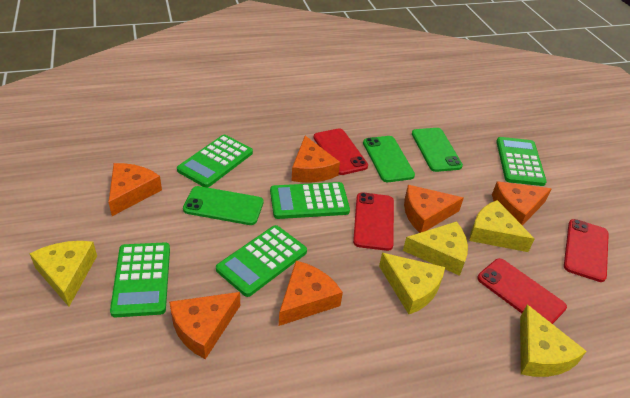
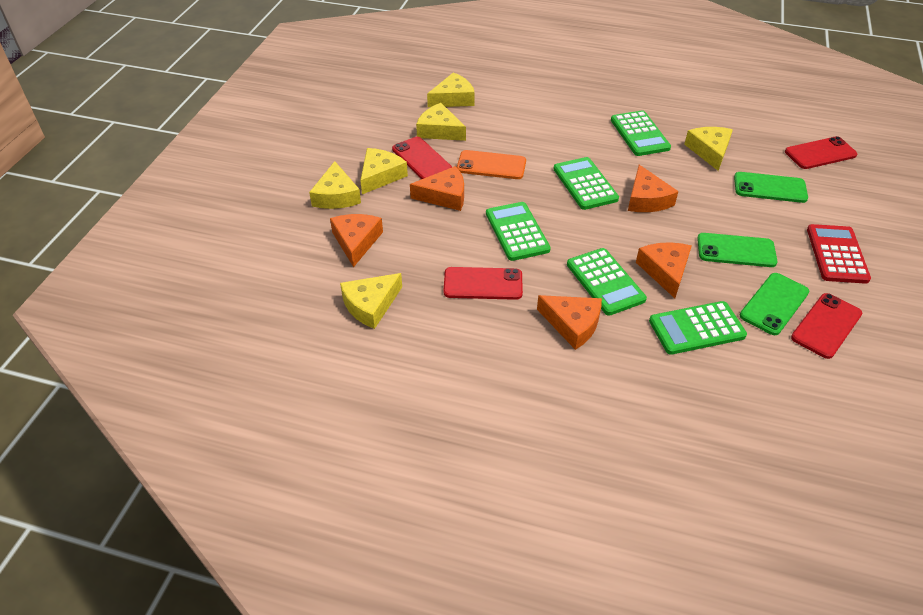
orange cheese: [109,163,162,216] [169,292,240,359] [279,261,343,326] [292,136,340,182] [404,185,464,233] [492,181,552,225] = 6 -> [330,214,383,267] [410,166,464,211] [537,295,602,350] [628,165,679,212] [636,242,692,298] = 5
orange phone: none = 0 -> [457,150,526,179] = 1
red calculator: none = 0 -> [807,224,871,284] = 1
yellow cheese: [29,241,97,307] [379,253,445,314] [403,221,468,276] [469,200,535,252] [520,304,587,377] = 5 -> [309,161,361,209] [340,273,402,329] [360,148,408,194] [416,103,466,141] [427,72,475,107] [684,127,733,171] = 6

